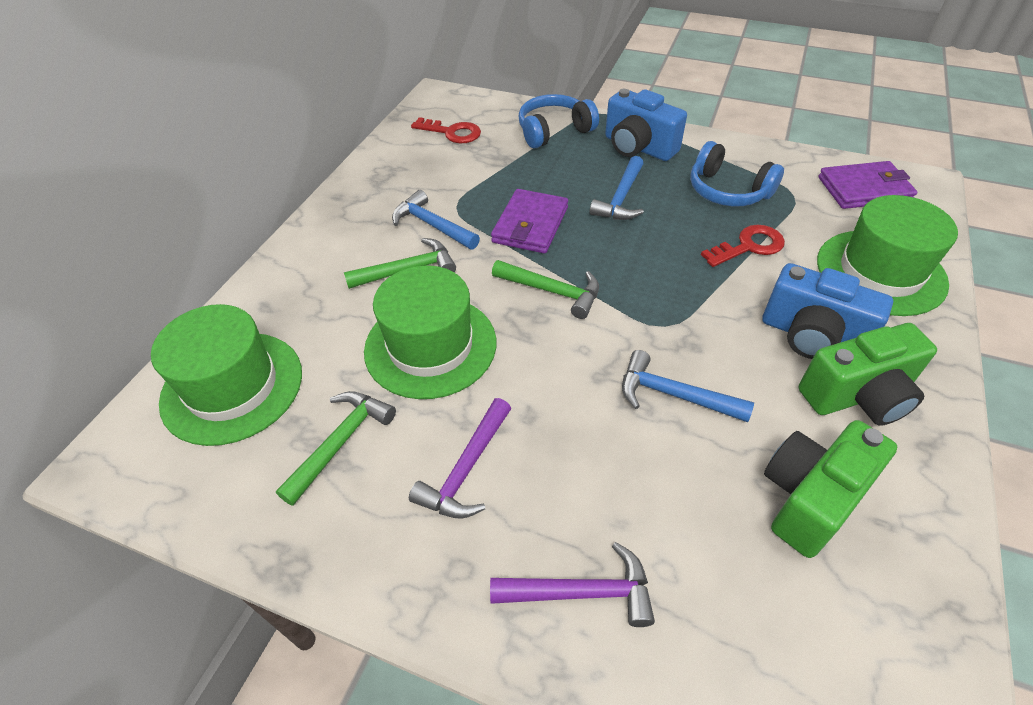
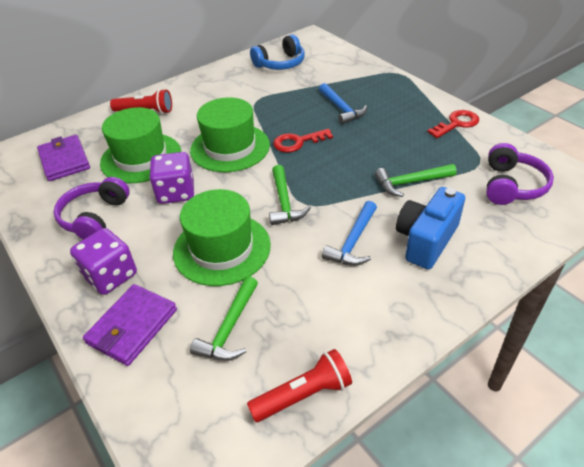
blue camera: [605,89,687,161] [762,263,893,359] = 2 -> [396,187,465,270] = 1
blue hammer: [392,190,480,250] [590,156,644,220] [622,350,754,422] = 3 -> [319,83,367,125] [322,201,377,266] = 2
blue headphones: [518,94,599,148] [690,141,784,206] = 2 -> [250,34,305,70] = 1
green camera: [764,420,897,558] [798,323,937,426] = 2 -> none = 0
purple dice: none = 0 -> [70,228,137,295] [149,152,194,204] = 2
purple hammer: [409,398,511,519] [490,542,655,627] = 2 -> none = 0
purple headphones: none = 0 -> [54,177,130,240] [486,143,554,205] = 2
red flashlight: none = 0 -> [110,89,172,114] [247,349,352,422] = 2

